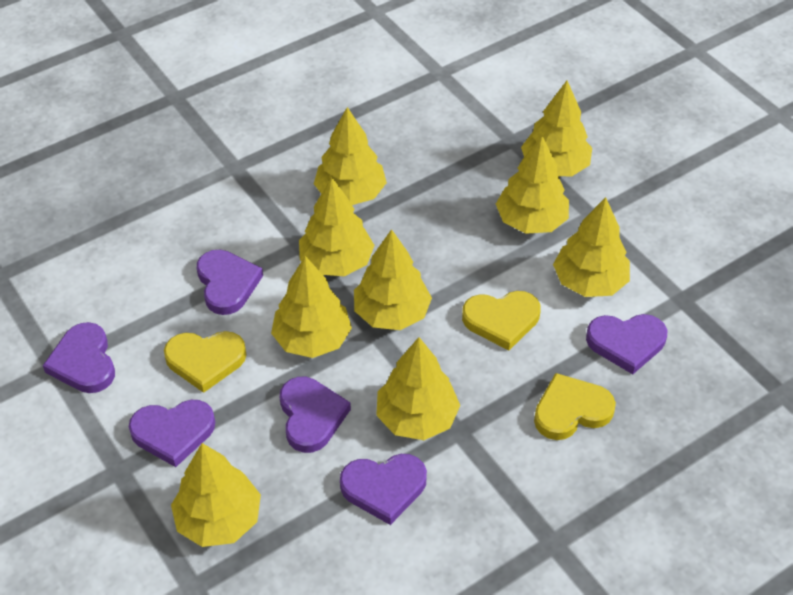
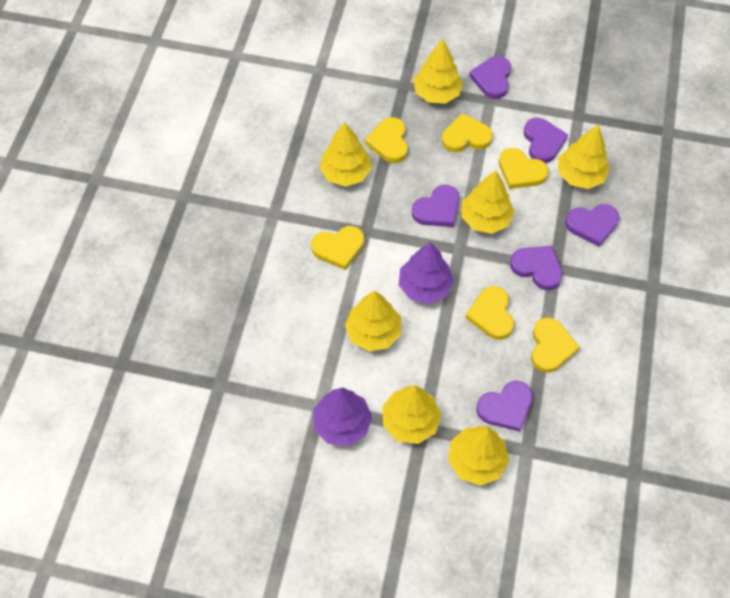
purple tree: none = 0 -> [313,388,372,446] [399,242,454,304] = 2
yellow heart: [164,331,246,393] [462,291,541,350] [534,373,616,440] = 3 -> [311,226,364,270] [365,117,408,163] [442,113,493,152] [465,286,514,340] [499,148,549,189] [531,317,580,373] = 6
yellow tree: [171,443,261,547] [271,256,352,358] [299,177,375,276] [314,107,387,205] [354,229,432,330] [376,337,460,440] [496,136,569,234] [521,81,592,176] [553,197,630,297] = 9 -> [320,122,372,187] [345,291,401,351] [382,385,441,444] [413,39,463,104] [448,426,509,486] [462,170,514,234] [558,125,610,189] = 7

